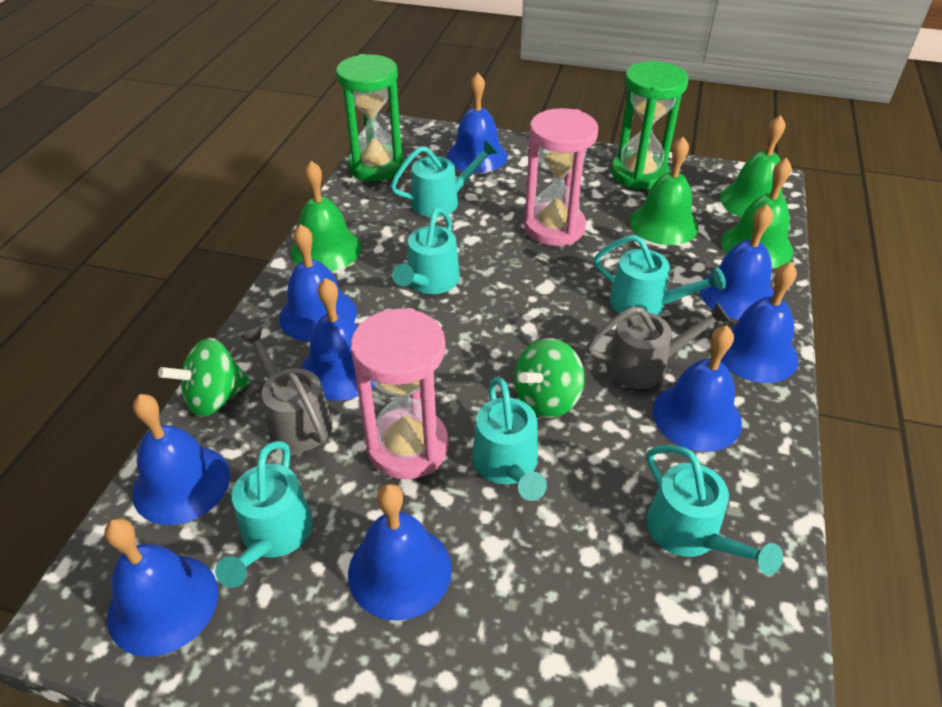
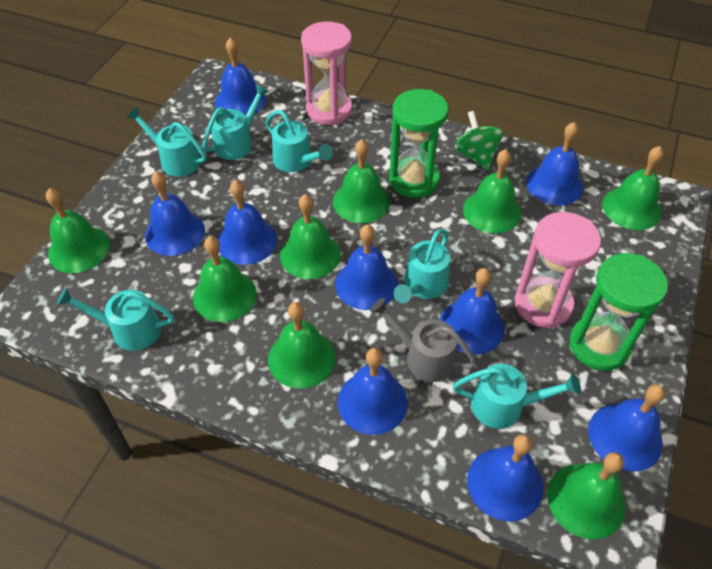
green bell: [291,161,362,271] [630,137,699,245] [720,115,788,217] [721,158,793,268] = 4 -> [46,188,110,273] [193,236,257,322] [268,302,335,388] [280,194,341,279] [333,139,390,223] [463,149,521,233] [547,452,625,539] [602,146,664,230] = 8
green spinning top: [158,338,251,417] [514,338,584,418] = 2 -> [455,111,503,170] = 1
grey watering can: [240,326,333,452] [587,302,730,389] = 2 -> [370,298,477,382] = 1

